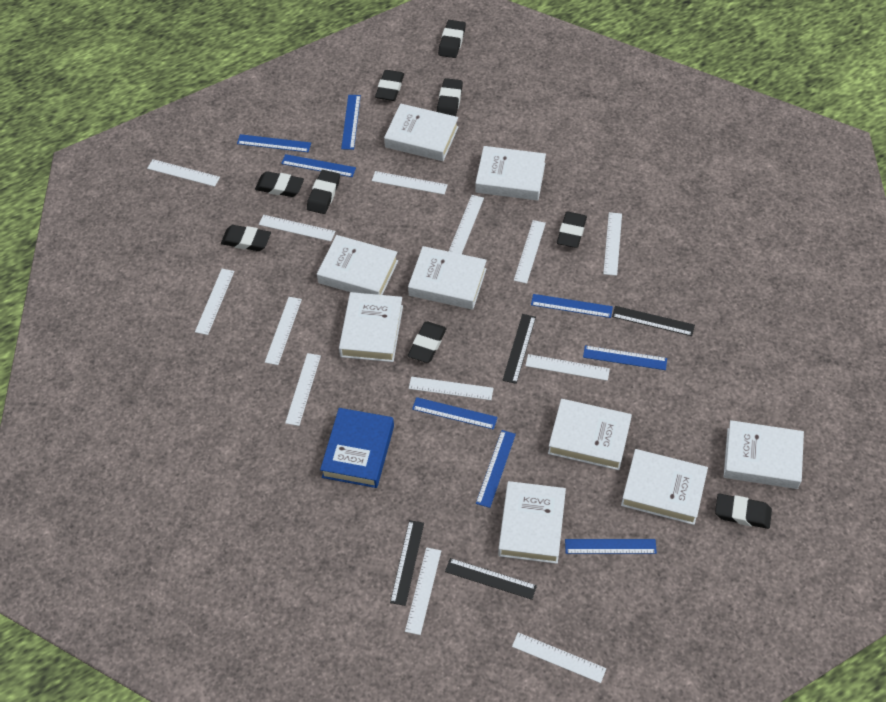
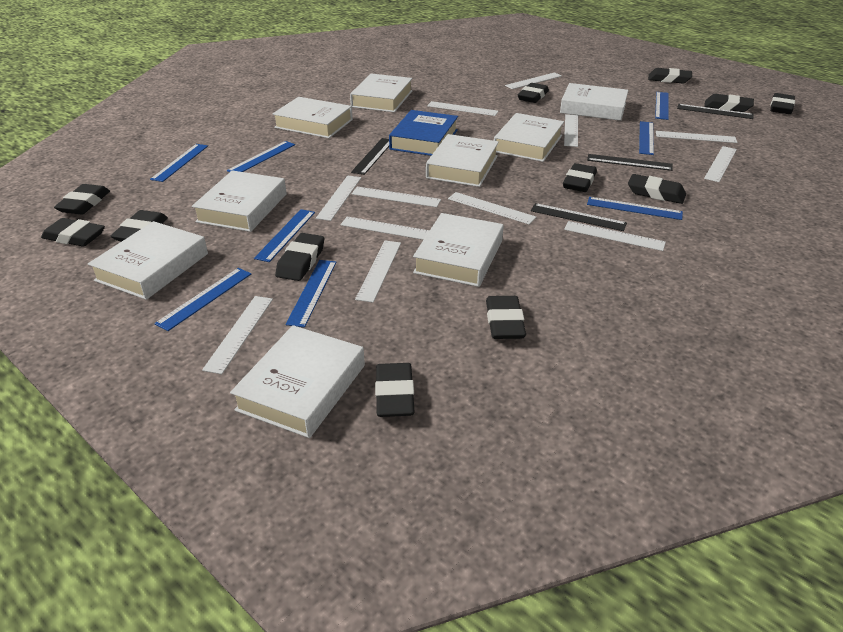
black eraser: [221,225,271,251] [255,171,304,197] [307,170,340,214] [375,70,404,101] [408,322,446,363] [437,78,463,116] [438,20,466,58] [557,212,587,248] [715,493,772,529] = 9 -> [41,218,105,247] [54,184,110,215] [110,210,168,242] [275,233,324,281] [375,363,415,417] [486,296,526,339] [518,83,549,103] [563,163,597,192] [628,174,686,204] [648,68,692,83] [704,94,754,112] [770,93,795,114] = 12
white ruler: [147,159,220,187] [195,269,235,335] [259,215,336,241] [265,297,302,365] [285,353,321,426] [372,171,448,195] [405,547,441,635] [409,377,494,400] [448,195,484,254] [512,632,606,683] [514,220,546,284] [525,354,610,381] [603,212,622,276] = 13 -> [202,296,273,374] [316,176,361,221] [340,217,430,240] [351,187,441,207] [355,241,401,303] [427,101,499,116] [448,192,536,225] [505,72,562,89] [564,114,578,147] [564,221,666,251] [656,131,737,143] [704,146,737,182] = 12

